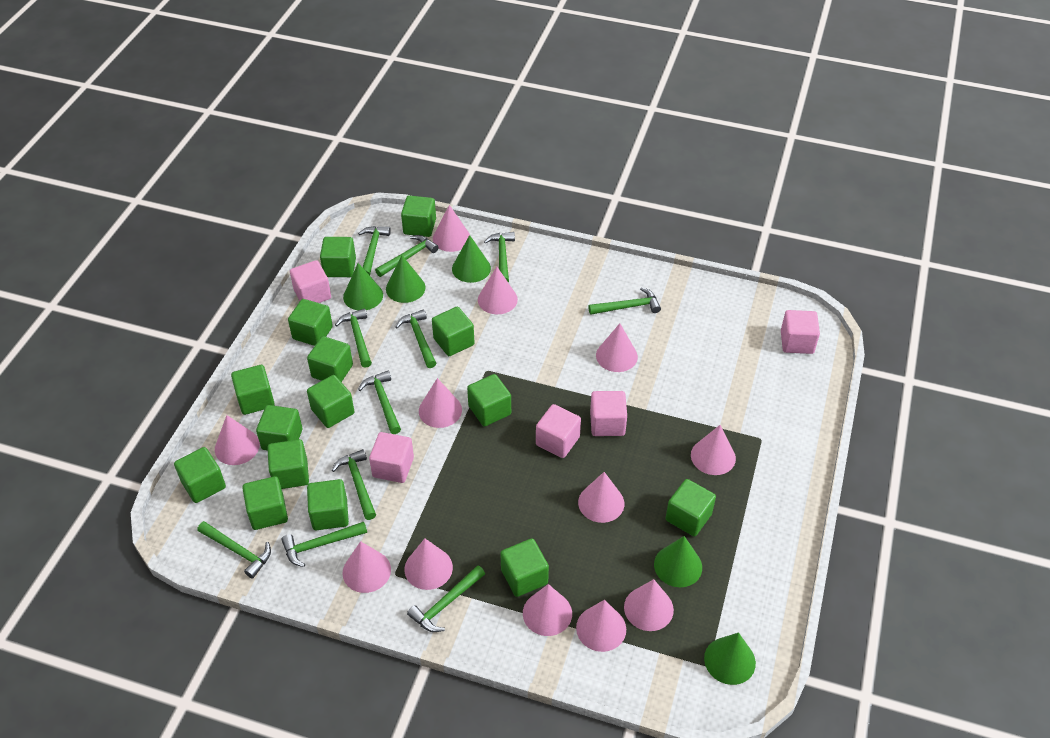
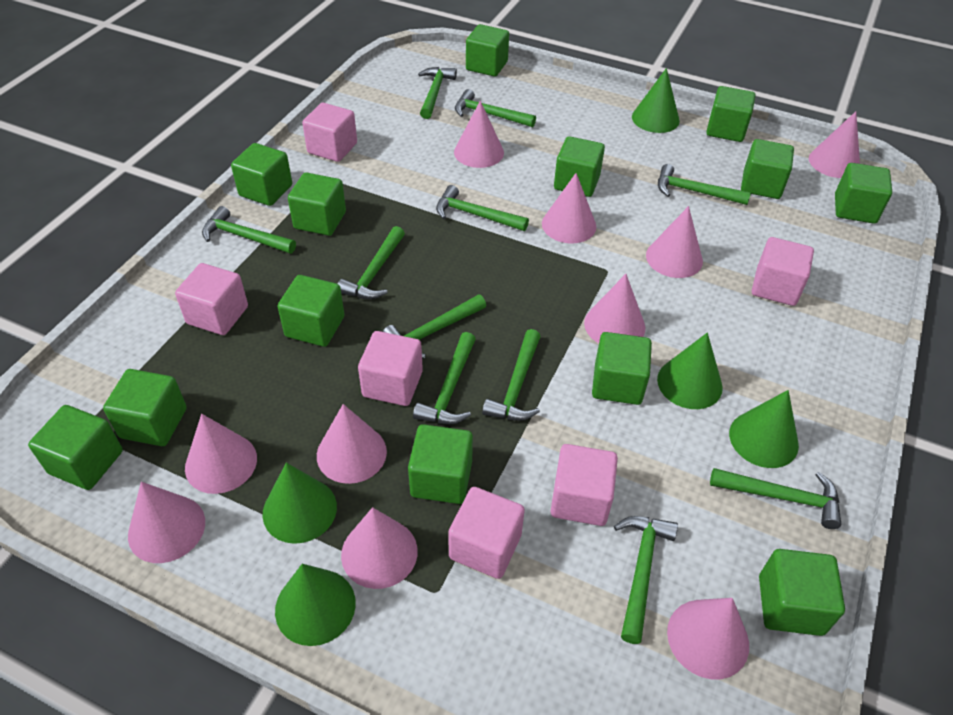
green cube: [174,447,226,503] [231,365,275,415] [242,476,288,530] [256,405,302,451] [267,439,309,489] [288,299,333,346] [307,336,353,382] [307,375,354,428] [307,479,349,530] [320,237,356,277] [401,196,436,237] [432,306,475,356] [467,374,511,427] [500,538,549,597] [666,479,716,536] = 15 -> [28,405,123,490] [103,369,187,446] [231,143,292,206] [278,275,344,347] [288,172,346,236] [408,424,473,504] [466,24,509,77] [554,136,605,197] [592,332,652,405] [706,86,756,142] [741,139,794,199] [759,549,845,636] [835,163,892,224] = 13
pink cone: [215,415,260,465] [343,541,391,593] [405,538,453,590] [419,378,462,428] [433,205,470,252] [478,267,518,314] [523,584,572,636] [576,600,626,652] [578,472,624,523] [596,323,638,372] [624,579,674,631] [691,425,736,475] = 12 -> [128,482,205,563] [185,414,257,494] [317,404,387,484] [341,507,418,589] [454,101,504,168] [542,173,596,243] [584,274,645,343] [646,206,703,278] [667,598,749,679] [809,111,860,178] = 10
pink cube: [290,260,331,303] [369,432,414,483] [536,404,581,458] [590,391,627,436] [781,310,820,354] = 5 -> [175,263,248,335] [302,103,357,162] [358,331,423,406] [448,487,525,579] [551,444,618,526] [752,237,814,306] = 6

